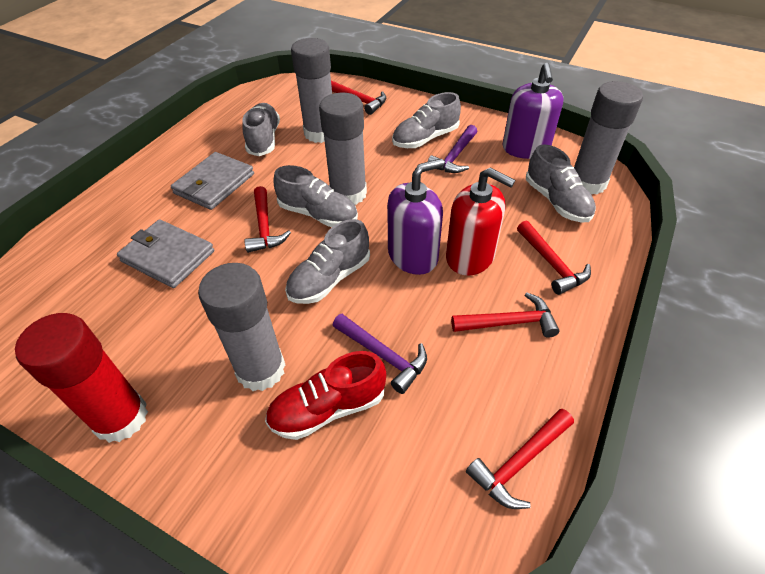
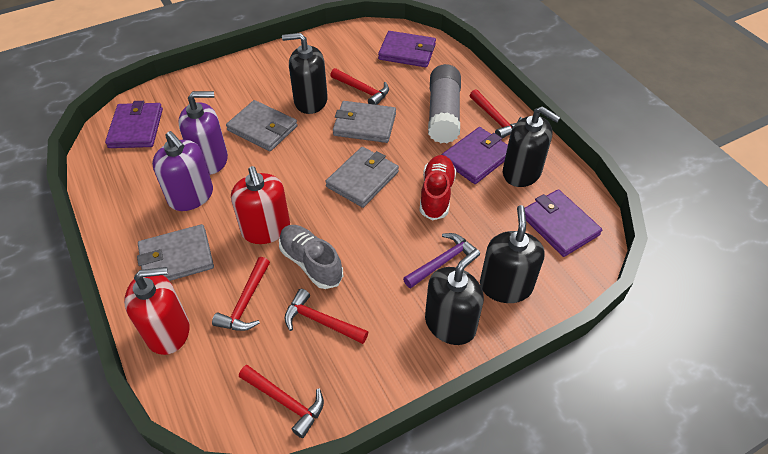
black soap dispenser: none = 0 -> [282,33,328,114] [425,249,484,345] [480,205,545,303] [503,106,561,187] = 4
grey glue stick: [198,263,285,391] [291,38,332,143] [319,93,367,205] [574,81,643,195] = 4 -> [428,64,461,143] = 1
grey shoe: [242,103,280,156] [273,165,358,227] [285,219,370,304] [392,92,461,148] [526,144,596,222] = 5 -> [279,225,343,289] = 1
grey wallet: [117,219,214,288] [171,152,254,210] = 2 -> [137,224,214,281] [226,100,298,151] [325,147,399,208] [333,101,396,143] = 4
purple hammer: [333,314,427,394] [428,125,477,173] = 2 -> [403,233,477,289] = 1
purple wallet: none = 0 -> [105,101,163,148] [378,31,436,67] [442,127,508,184] [525,189,602,257] = 4
red glue stick: [15,313,148,443] = 1 -> none = 0
red soap dispenser: [446,167,515,276] = 1 -> [124,267,190,355] [231,166,290,244] = 2

